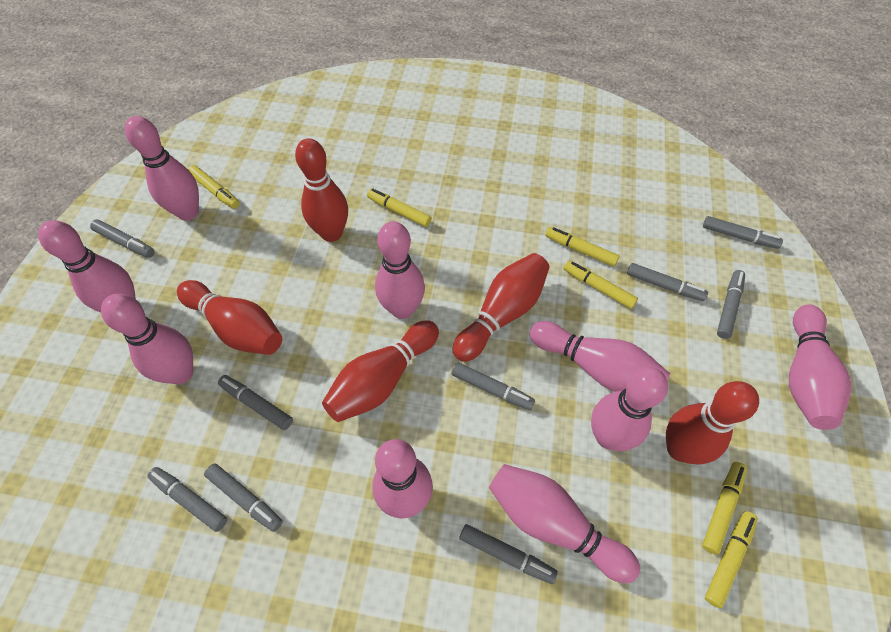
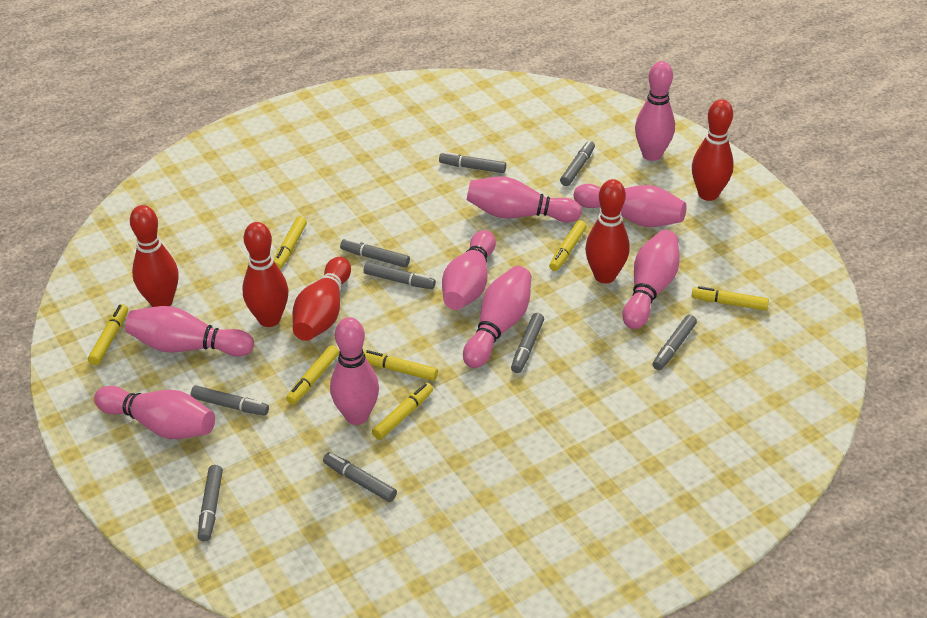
yellow marker: [188,165,240,209] [367,188,432,227] [545,227,619,267] [563,260,638,309] [702,462,747,555] [705,511,758,608] = 6 -> [88,304,128,365] [274,216,307,269] [286,345,339,404] [363,350,438,381] [372,383,433,440] [549,220,587,271] [692,286,769,311] = 7

